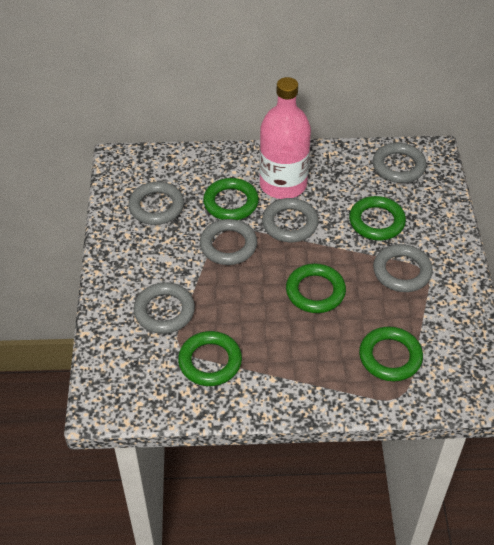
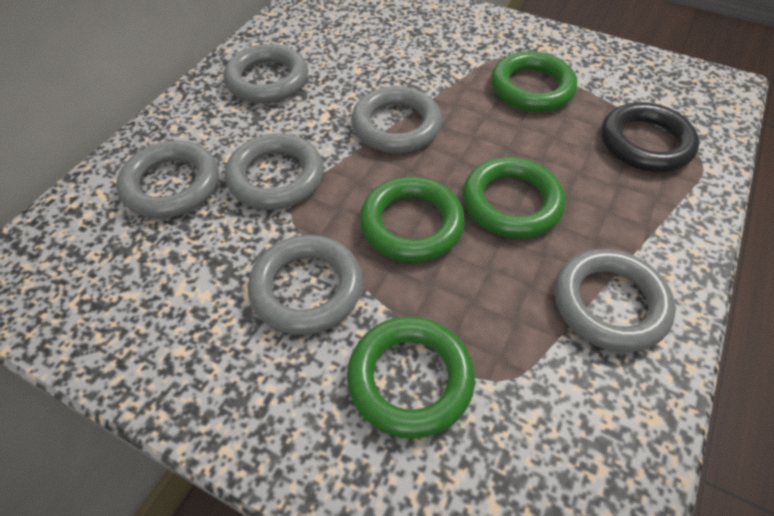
black ring: none = 0 -> [602,102,699,172] = 1
green ring: [178,331,242,386] [203,178,259,220] [286,264,346,313] [349,196,406,240] [359,326,423,381] = 5 -> [347,316,475,439] [360,177,465,263] [463,157,565,238] [491,51,577,112] = 4
pink bottle: [259,77,311,199] = 1 -> none = 0

